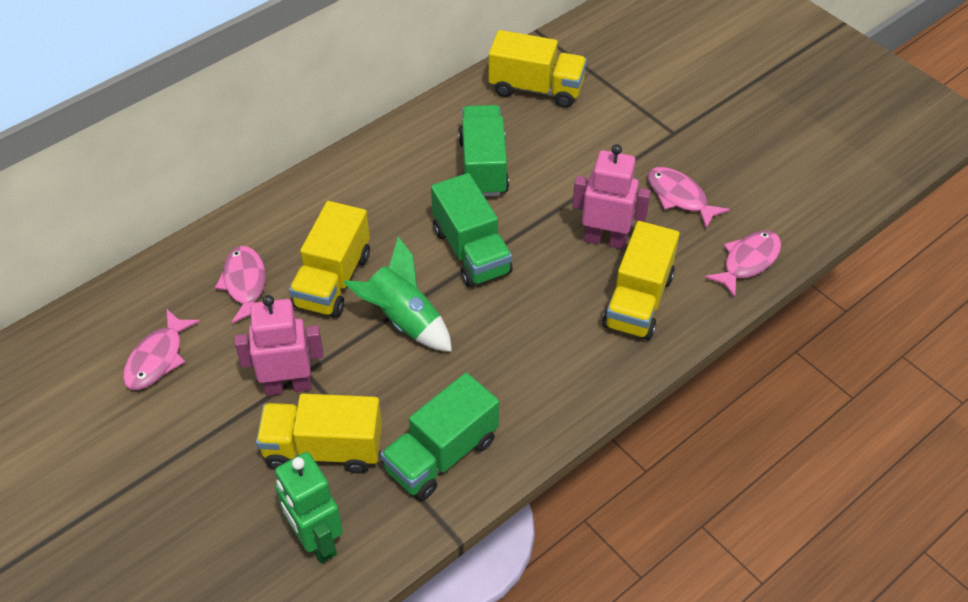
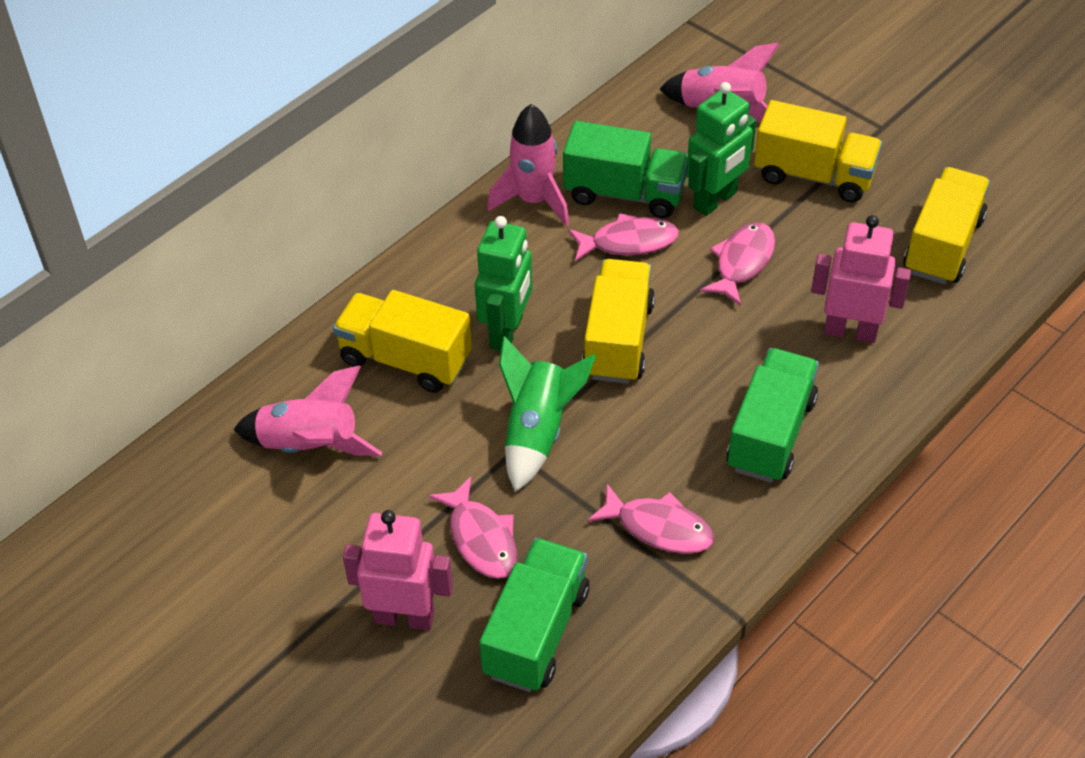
green robot: [275,452,343,564] = 1 -> [475,216,532,351] [686,82,756,216] = 2
pink rocket: none = 0 -> [233,366,382,456] [487,104,569,226] [660,42,780,123] = 3

